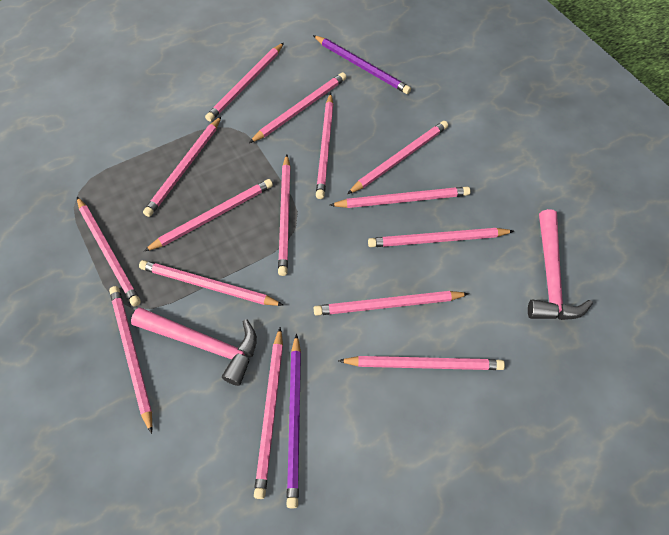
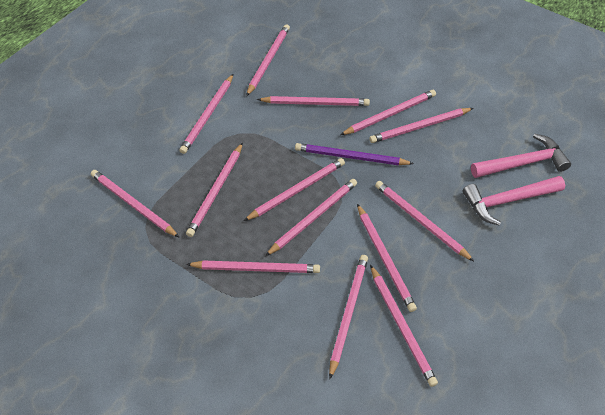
pink pencil: [77,197,141,306] [109,286,153,434] [139,260,283,306] [143,117,221,217] [144,179,273,251] [205,43,284,122] [249,72,347,143] [254,327,283,499] [278,154,291,276] [314,291,469,316] [316,93,334,199] [330,186,471,208] [338,356,505,370] [347,121,448,194] [368,228,514,247] = 15 -> [91,170,180,238] [179,74,233,154] [186,143,243,237] [186,260,320,273] [244,158,345,221] [246,24,290,96] [257,96,370,106] [265,179,357,256] [329,255,368,379] [340,90,436,135] [357,204,417,312] [369,108,473,143] [370,265,438,387] [375,181,474,261] = 14
purple pencil: [286,334,301,508] [313,35,411,94] = 2 -> [295,143,414,165] = 1

